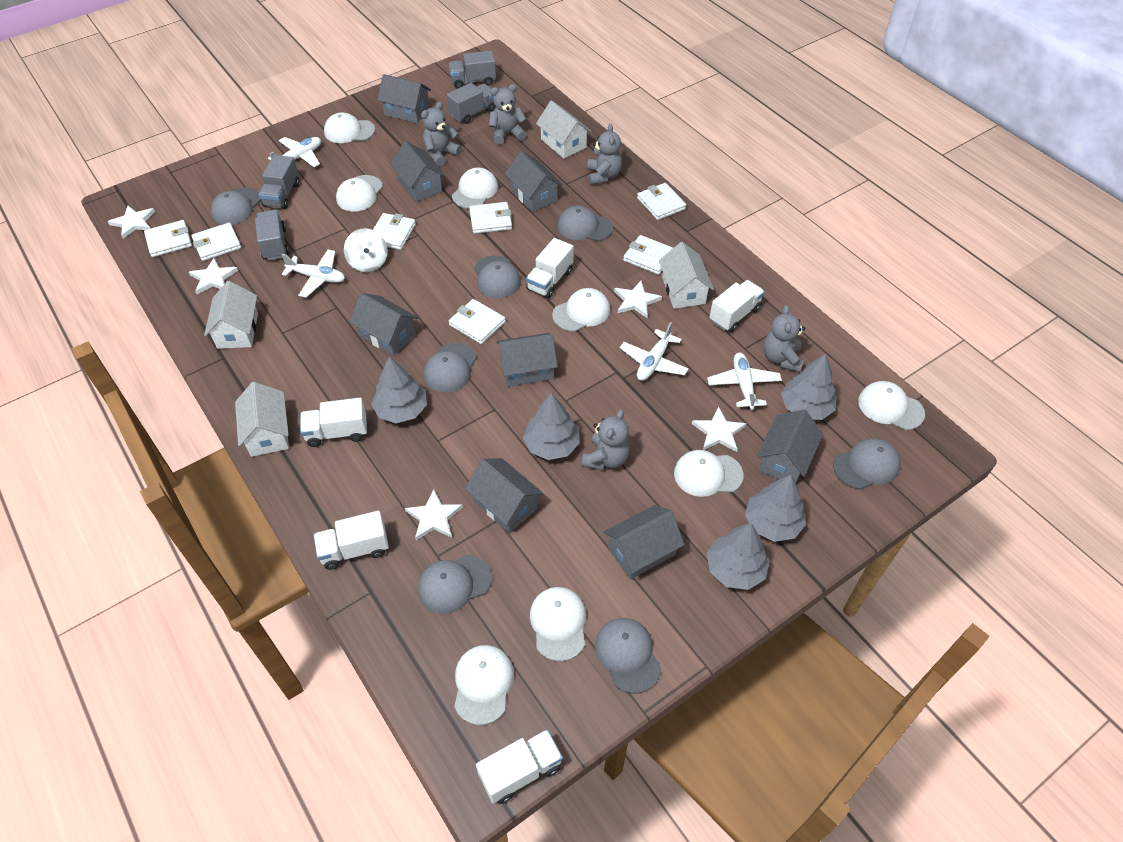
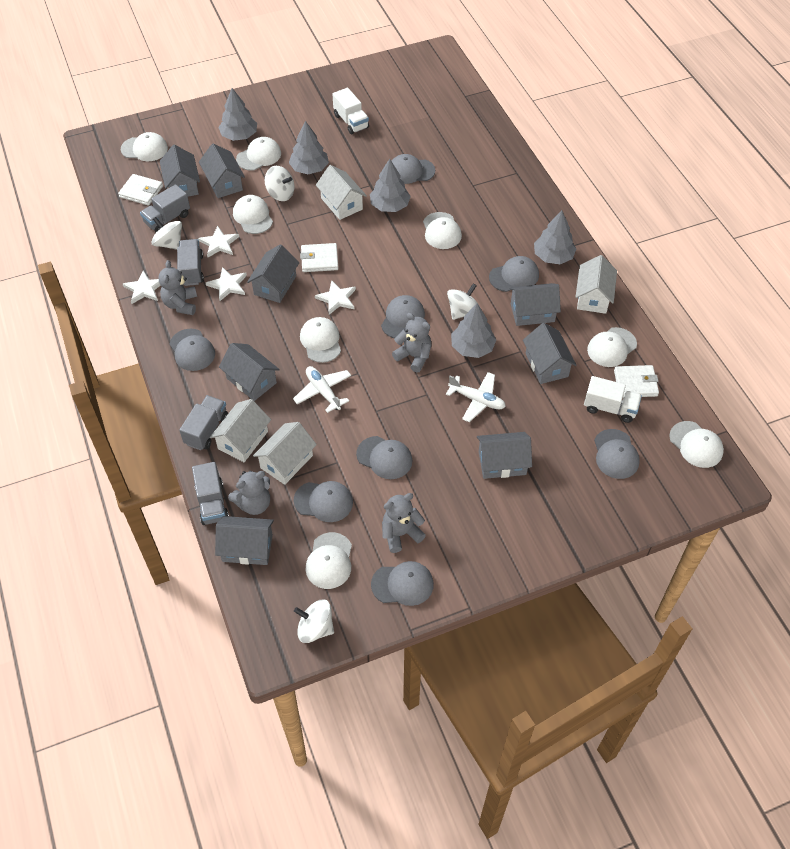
grey cap: [211,188,261,225] [418,555,492,614] [424,343,477,393] [474,255,521,298] [557,205,613,241] [595,618,661,694] [833,438,901,489] = 7 -> [170,329,215,371] [294,481,353,522] [356,436,412,479] [371,561,434,606] [381,295,425,338] [392,154,435,184] [489,256,539,292] [594,429,640,479] = 8
grey teddy bear: [421,102,462,166] [489,84,527,144] [582,409,630,470] [587,124,622,185] [763,305,805,372] = 5 -> [159,260,197,315] [228,470,270,515] [382,493,426,553] [392,313,432,372] = 4
white plane: [268,137,321,167] [281,250,345,297] [620,322,689,381] [707,353,782,410] = 4 -> [293,366,351,413] [446,372,506,422] = 2
white spinning top: [344,228,388,272] = 1 -> [151,217,182,250] [265,166,295,201] [294,599,334,643] [447,284,480,320] = 4
white star: [108,205,155,239] [189,258,238,294] [405,489,463,540] [614,280,662,318] [692,407,747,452] = 5 -> [123,270,161,304] [198,226,239,258] [206,267,247,301] [315,280,356,315] = 4
white truck: [300,398,367,447] [314,511,389,570] [476,729,563,804] [526,238,574,298] [709,280,765,332] = 5 -> [332,88,369,134] [584,376,642,423] = 2
white wallet: [144,220,192,257] [191,222,241,261] [373,213,416,250] [449,299,505,344] [469,202,512,234] [623,235,673,275] [637,183,686,220] = 7 -> [118,174,163,206] [300,243,338,272] [614,365,659,398] = 3

